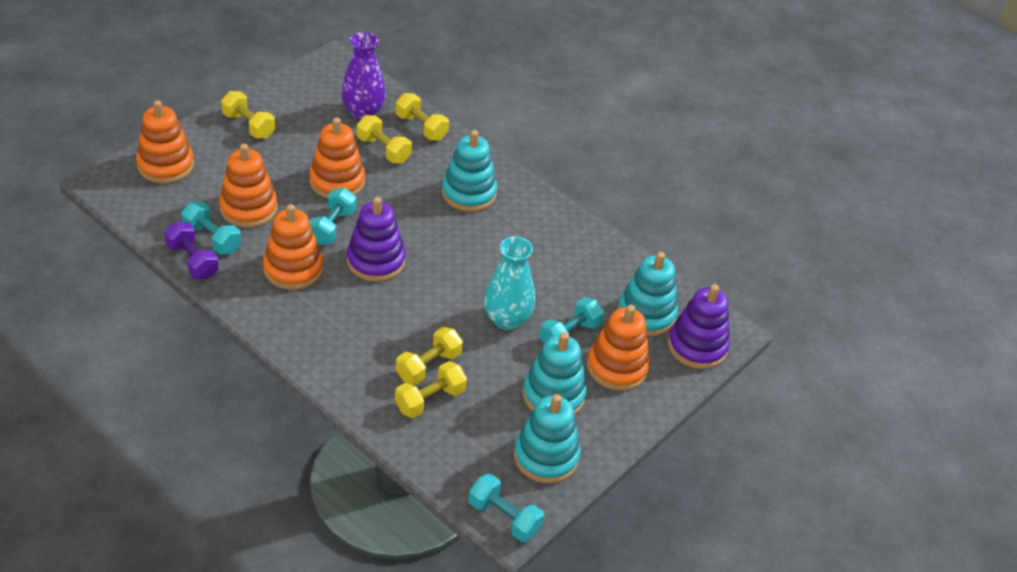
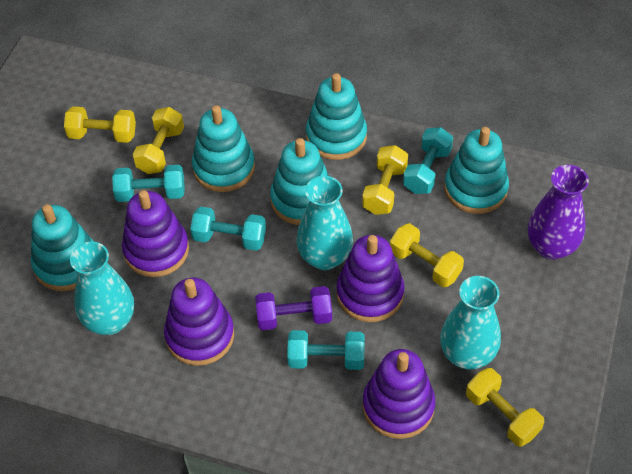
orange stacking toy: [136,100,194,184] [219,144,278,228] [263,204,323,290] [309,117,365,199] [587,305,650,391] = 5 -> none = 0
purple stacking toy: [347,197,406,282] [668,284,730,369] = 2 -> [122,190,189,277] [164,278,234,366] [336,235,405,322] [362,349,435,439] = 4
turquoise stacking toy: [442,130,497,212] [514,394,581,483] [523,332,587,415] [618,252,678,336] = 4 -> [31,204,94,291] [192,105,255,192] [270,138,329,225] [306,73,367,160] [444,127,509,214] = 5
turquoise vase: [484,236,535,330] = 1 -> [70,242,134,335] [296,176,353,270] [440,276,501,370] = 3

